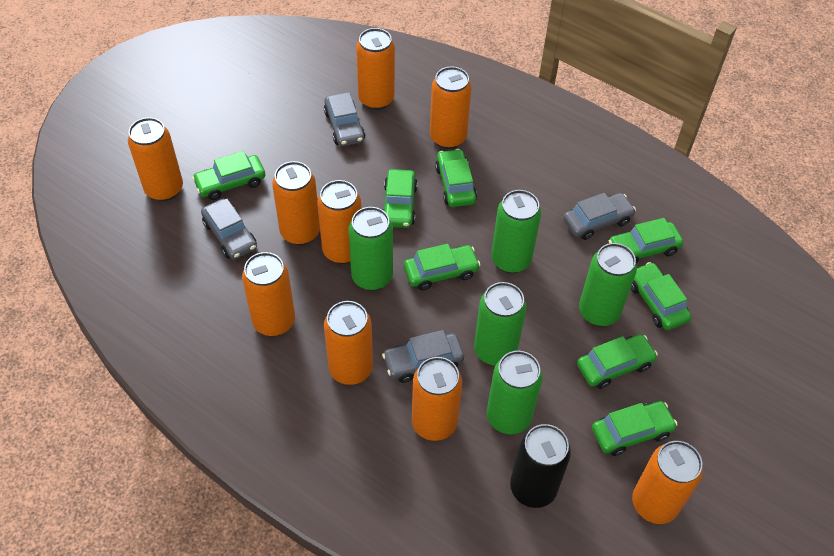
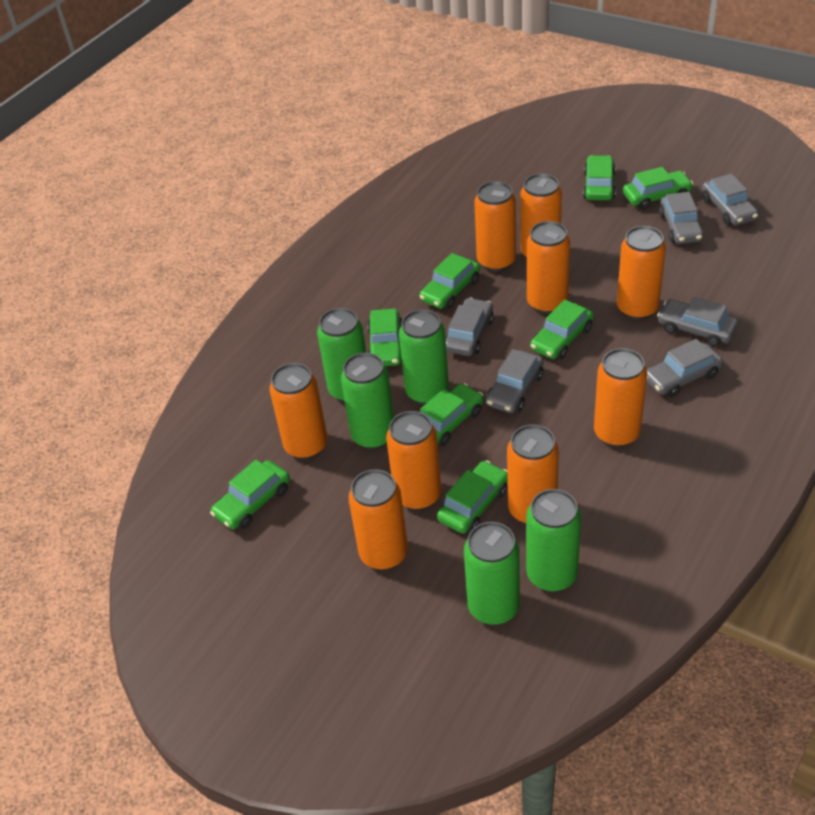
black can: [510,424,571,508] = 1 -> none = 0
grey car: [201,199,257,260] [324,92,365,147] [382,330,464,383] [563,193,636,240] = 4 -> [445,298,494,356] [486,349,544,413] [647,339,723,397] [657,297,738,347] [659,192,704,244] [702,174,758,226] = 6

